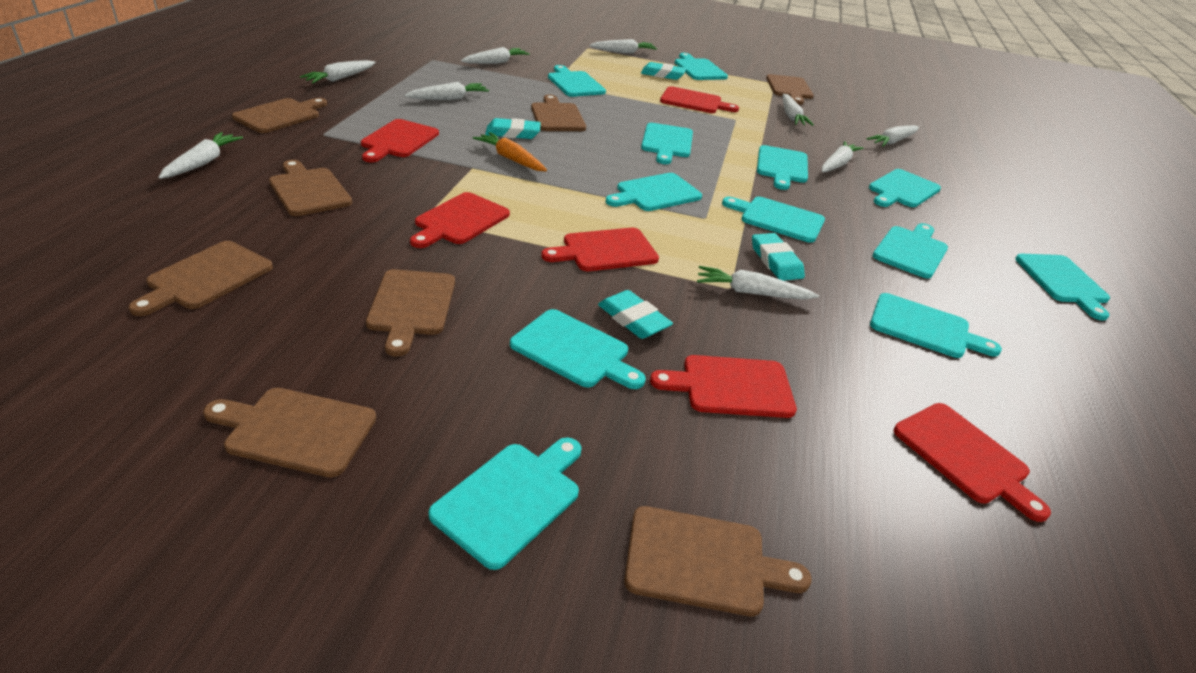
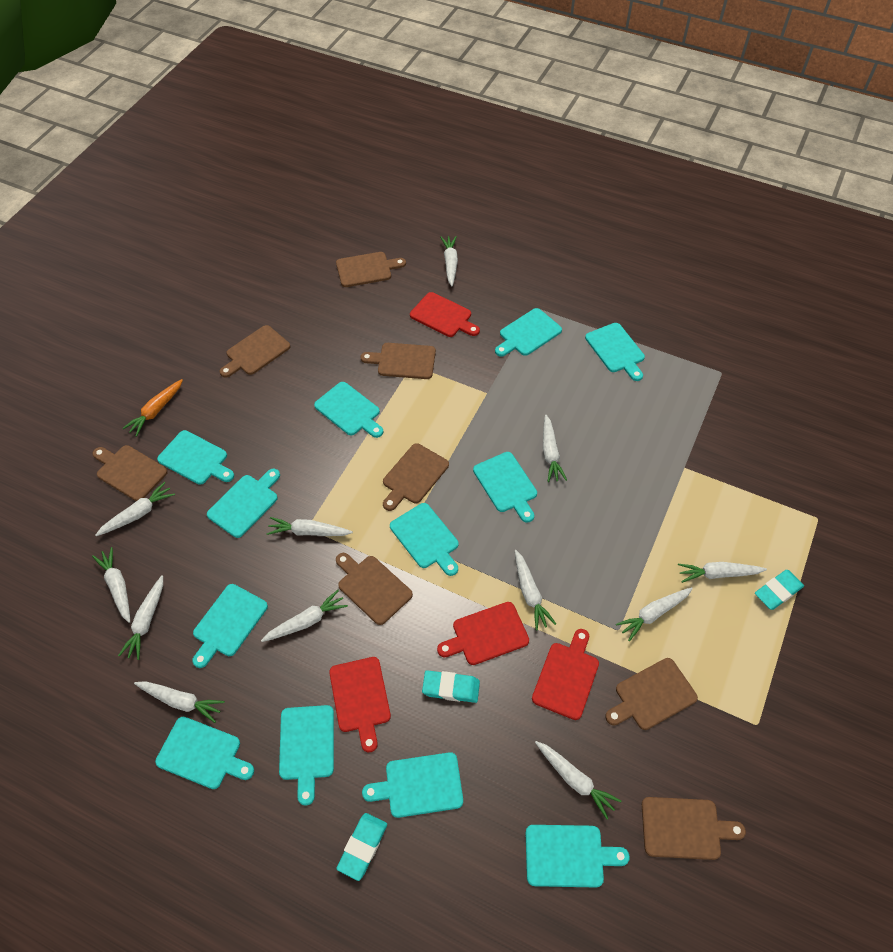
red cutting board: [361,119,439,162] [410,192,510,248] [541,228,659,271] [650,355,797,418] [660,86,739,113] [894,403,1051,522] = 6 -> [329,657,391,752] [410,292,480,337] [437,602,529,665] [532,629,599,720] = 4
turquoise eraser: [485,118,541,139] [598,290,673,339] [641,62,686,80] [752,233,805,281] = 4 -> [336,813,387,881] [422,670,480,703] [755,570,804,610] = 3
white carrot: [158,132,243,179] [300,60,376,83] [404,82,489,100] [461,47,530,64] [589,39,657,53] [697,266,819,300] [783,94,814,126] [822,141,863,172] [866,125,919,147] = 9 -> [92,547,130,623] [95,482,175,536] [118,575,163,660] [134,681,225,723] [261,590,348,642] [266,517,353,536] [440,236,458,286] [515,550,556,631] [535,741,621,820] [543,415,567,482] [616,587,693,641] [678,562,767,583] = 12

